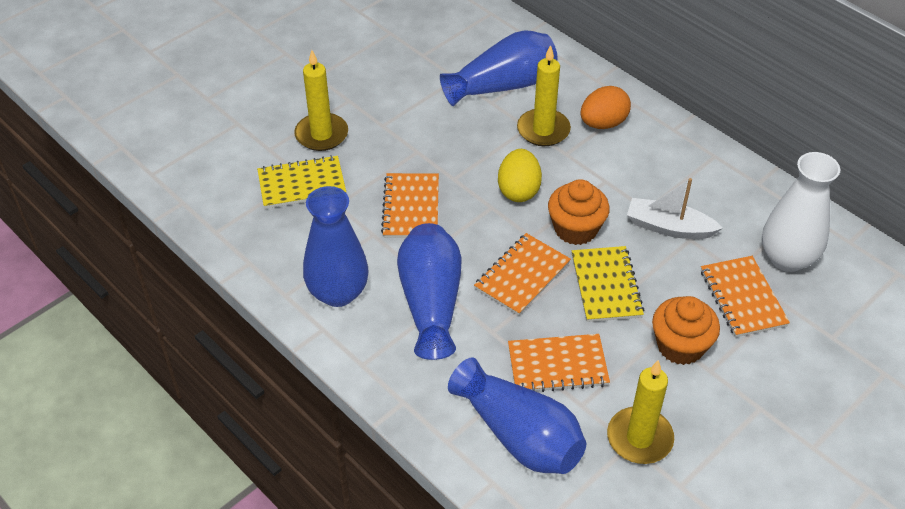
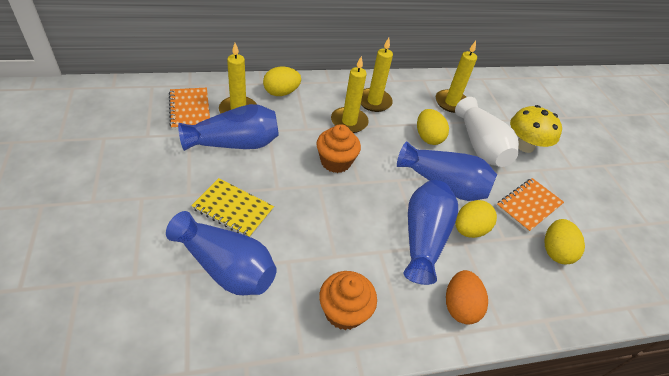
orange notebook: [381,173,439,238] [474,233,571,316] [508,334,610,392] [701,256,790,337] = 4 -> [169,88,210,130] [496,178,564,232] = 2
white boat: [627,178,723,239] = 1 -> none = 0
yellow candle: [294,50,348,151] [517,45,571,146] [607,360,674,464] = 3 -> [219,43,257,113] [331,56,369,133] [361,38,393,112] [436,41,477,113] = 4
yellow egg: [498,149,542,202] = 1 -> [263,67,301,96] [417,109,449,145] [455,200,497,238] [544,219,585,264] = 4
yellow mushroom: none = 0 -> [510,105,562,153] = 1
yellow notebook: [257,155,346,209] [572,246,644,322] = 2 -> [191,178,274,237] = 1

